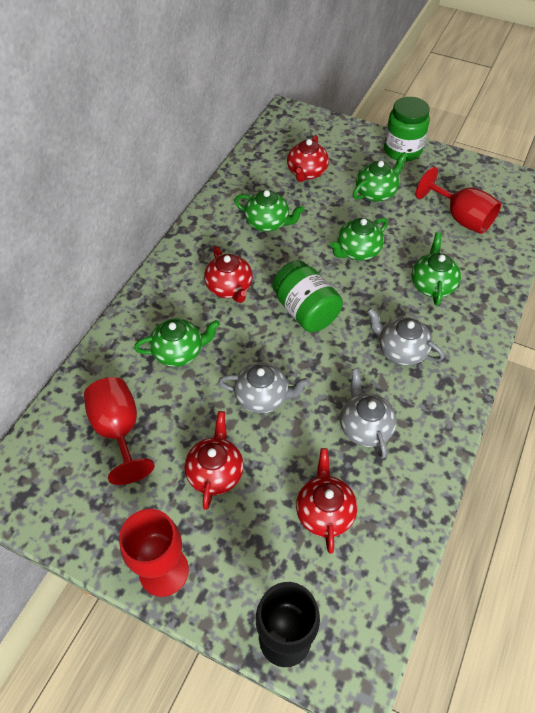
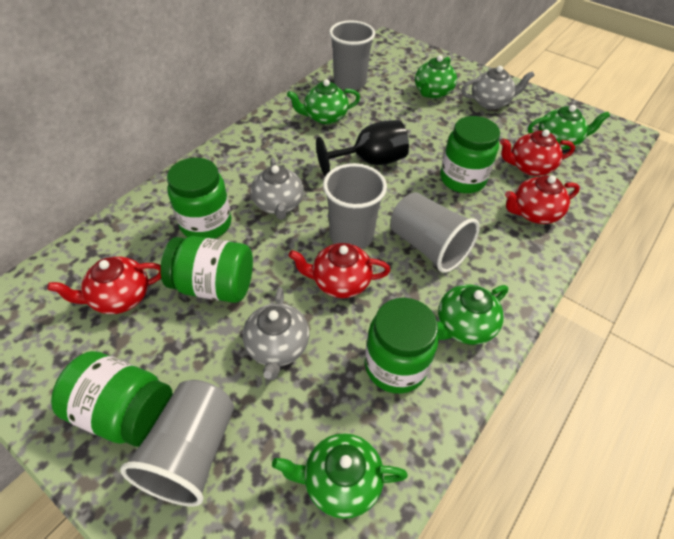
green jar: [272,260,343,332] [384,97,430,162] = 2 -> [51,351,173,447] [160,236,253,303] [167,158,231,239] [365,298,439,394] [440,116,500,193] = 5
grey cup: none = 0 -> [120,380,234,507] [323,163,387,249] [329,21,375,90] [391,192,480,273] = 4
red goblet: [84,377,155,485] [119,509,189,597] [416,167,501,234] = 3 -> none = 0

